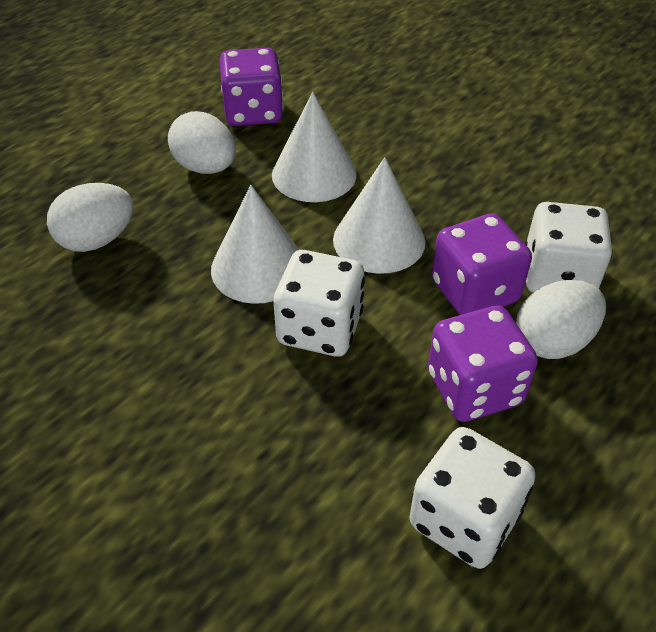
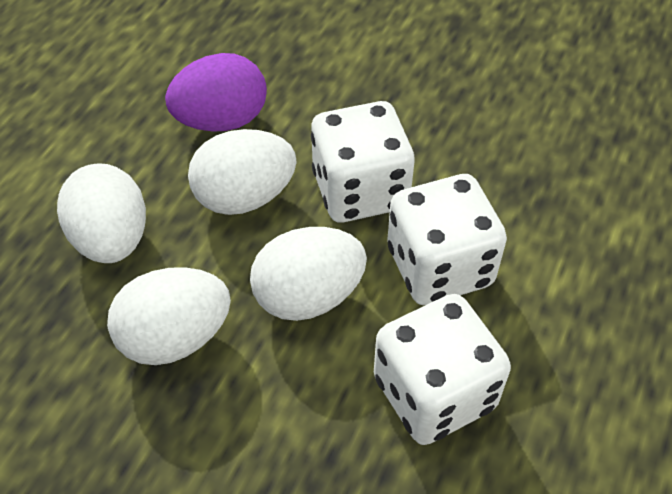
purple dice: [220,48,283,126] [428,306,538,422] [432,213,532,315] = 3 -> none = 0
purple egg: none = 0 -> [165,53,267,132] = 1
white cone: [211,185,299,304] [272,92,357,202] [333,157,426,274] = 3 -> none = 0
white egg: [47,183,134,252] [168,111,236,174] [516,280,606,359] = 3 -> [57,163,146,263] [107,267,231,365] [188,129,297,215] [250,227,367,321] = 4

